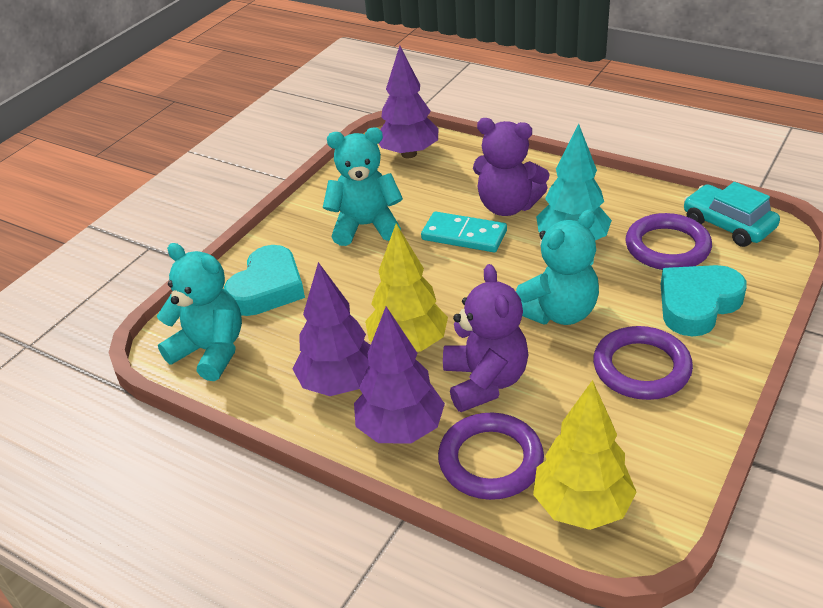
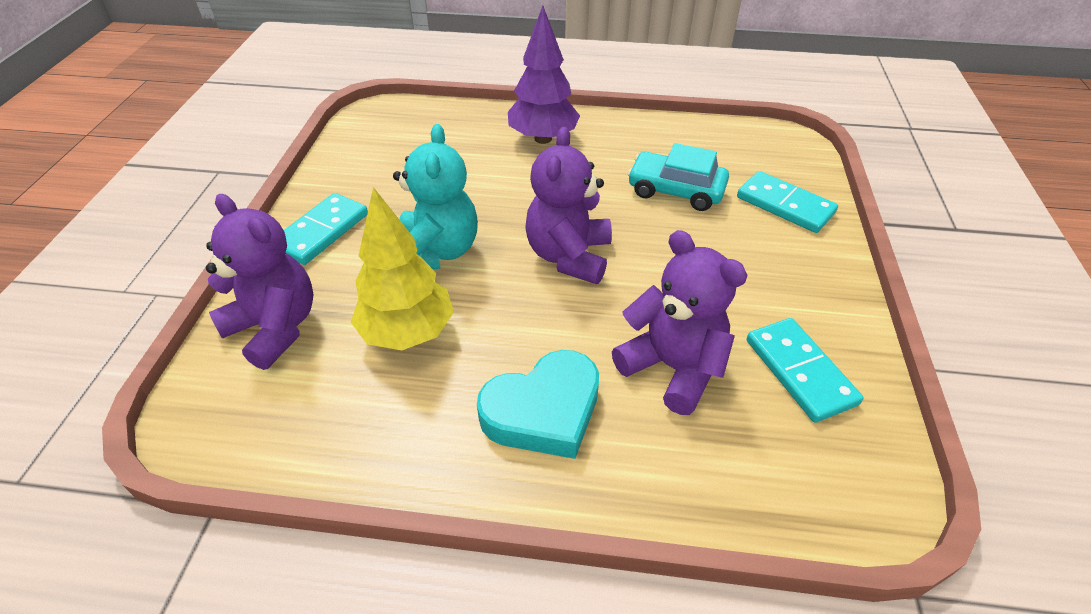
purple ring: [438,412,544,500] [593,326,693,400] [625,213,712,270] = 3 -> none = 0
purple teddy bear: [443,264,529,412] [473,118,550,216] = 2 -> [206,194,314,370] [525,127,612,284] [612,230,748,415] = 3
purple tree: [293,262,371,396] [354,306,445,444] [379,46,438,158] = 3 -> [508,6,580,144] = 1
turquoise domino: [421,211,507,252] = 1 -> [284,193,368,265] [737,171,838,233] [747,318,864,423] = 3
turquoise heart: [224,245,305,316] [661,265,747,336] = 2 -> [477,350,599,459] = 1
turquoise teddy bear: [156,243,242,381] [323,128,403,246] [516,210,599,325] = 3 -> [393,124,478,270] = 1
turquoise tree: [536,124,612,240] = 1 -> none = 0
yellow tree: [365,224,448,352] [533,380,637,530] = 2 -> [351,187,454,350] = 1

